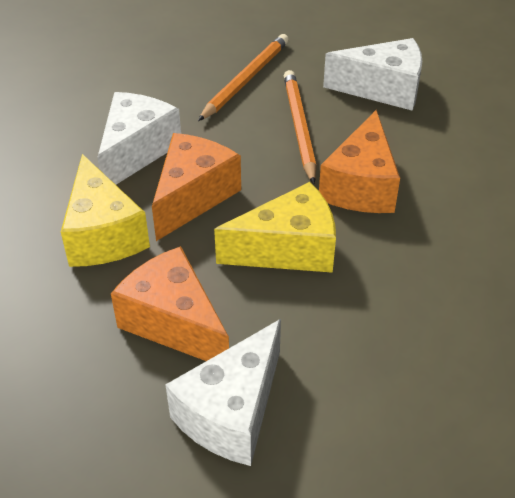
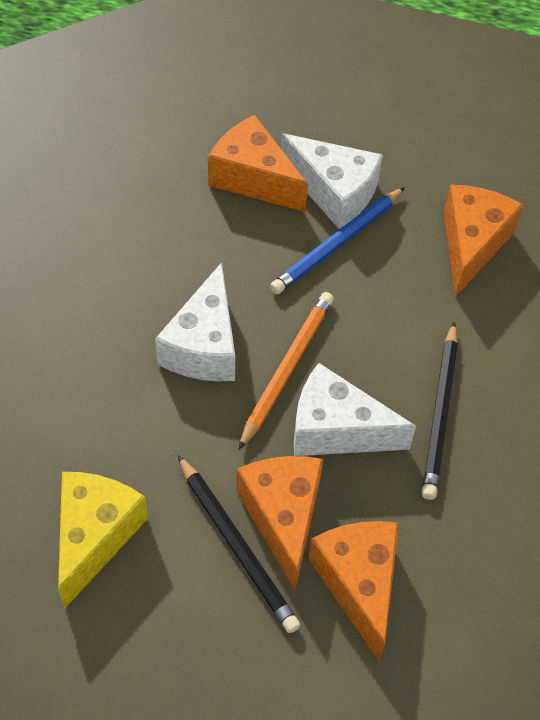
black pencil: none = 0 -> [178,455,300,633] [422,322,458,500] = 2
blue pencil: none = 0 -> [270,187,405,294] = 1
orange cheese: [111,246,229,361] [152,133,241,241] [319,110,400,213] = 3 -> [208,115,308,212] [236,456,323,591] [308,521,399,661] [443,185,524,297] = 4
orange pencil: [198,34,289,121] [284,70,317,184] = 2 -> [239,292,334,450] = 1
yellow cheese: [61,154,150,267] [214,182,336,273] = 2 -> [58,472,148,609] = 1

